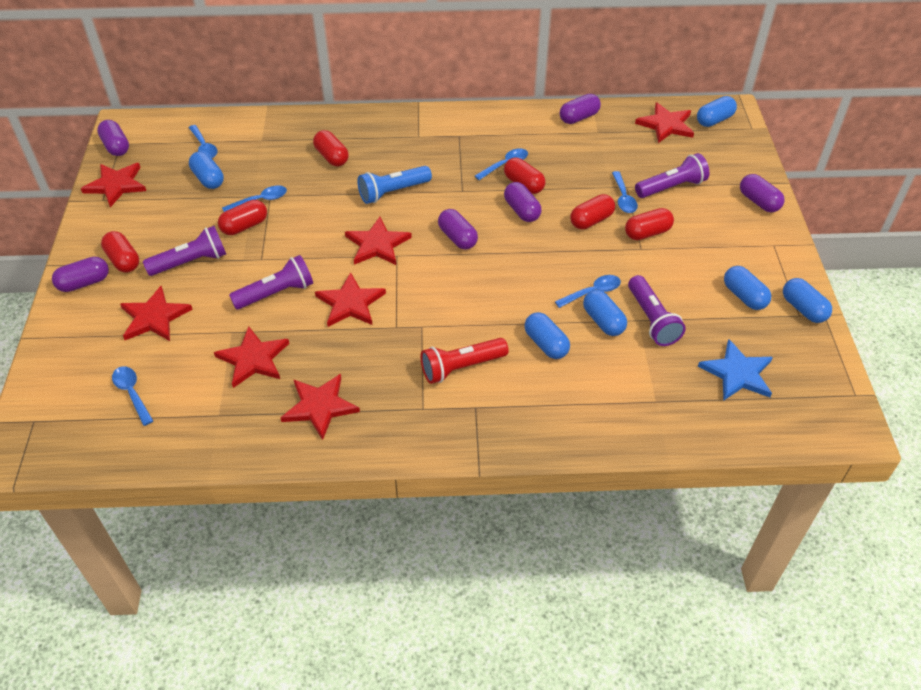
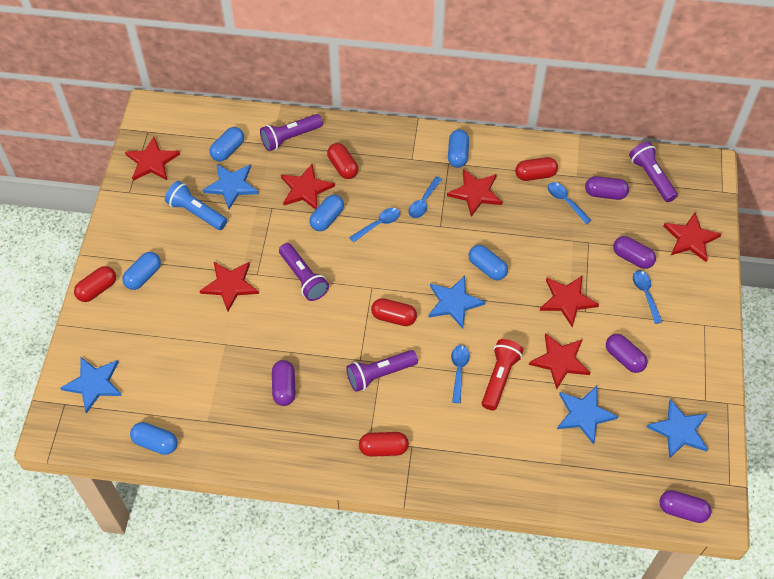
blue spoon: [112,366,153,426] [189,125,218,158] [222,185,287,212] [475,148,528,180] [555,275,621,308] [612,171,638,213] = 6 -> [349,208,400,243] [409,177,442,218] [451,345,470,403] [548,182,591,224] [633,271,662,324] = 5
blue star: [698,339,773,401] = 1 -> [60,357,122,414] [203,164,259,209] [428,276,486,329] [557,386,619,445] [646,399,708,459] = 5
purple capsule: [52,257,109,292] [97,120,129,156] [438,209,478,250] [504,182,542,222] [560,94,601,124] [740,174,785,212] = 6 -> [272,360,296,406] [585,176,629,200] [606,334,648,373] [613,236,656,269] [659,490,712,523] = 5
red capsule: [101,231,139,273] [218,200,267,235] [313,130,349,166] [504,158,545,194] [570,194,615,229] [625,208,674,240] = 6 -> [74,266,116,302] [327,143,358,179] [359,432,409,457] [371,298,417,326] [515,157,558,181] = 5

